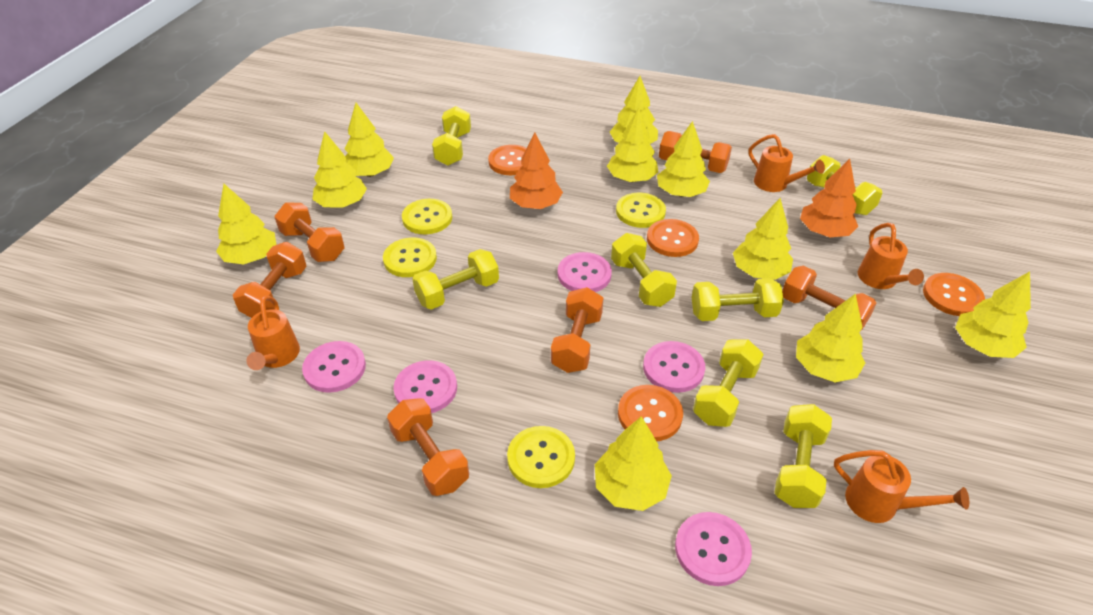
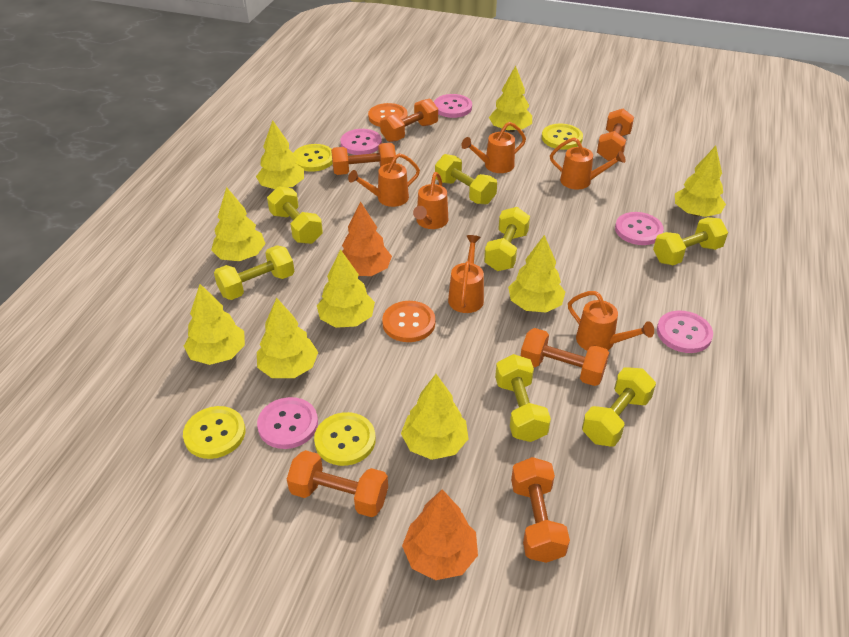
orange button: [488,145,526,175] [618,385,683,441] [647,219,699,257] [923,273,985,316] = 4 -> [368,103,408,127] [382,301,436,342] = 2
orange watering can: [246,296,300,370] [748,134,825,192] [834,450,969,523] [858,223,924,289] = 4 -> [348,153,420,207] [413,172,448,229] [448,235,484,313] [461,122,526,173] [550,137,626,189] [568,291,654,351] = 6
yellow tree: [216,184,277,264] [312,131,367,208] [344,103,394,177] [595,416,672,511] [607,108,658,182] [610,76,658,144] [657,121,710,197] [733,198,793,280] [796,294,865,382] [955,271,1031,358] = 10 -> [184,284,245,365] [211,187,266,261] [256,120,304,189] [257,298,318,378] [317,249,375,328] [401,374,468,460] [489,66,532,132] [508,235,565,313] [675,146,726,217] = 9

